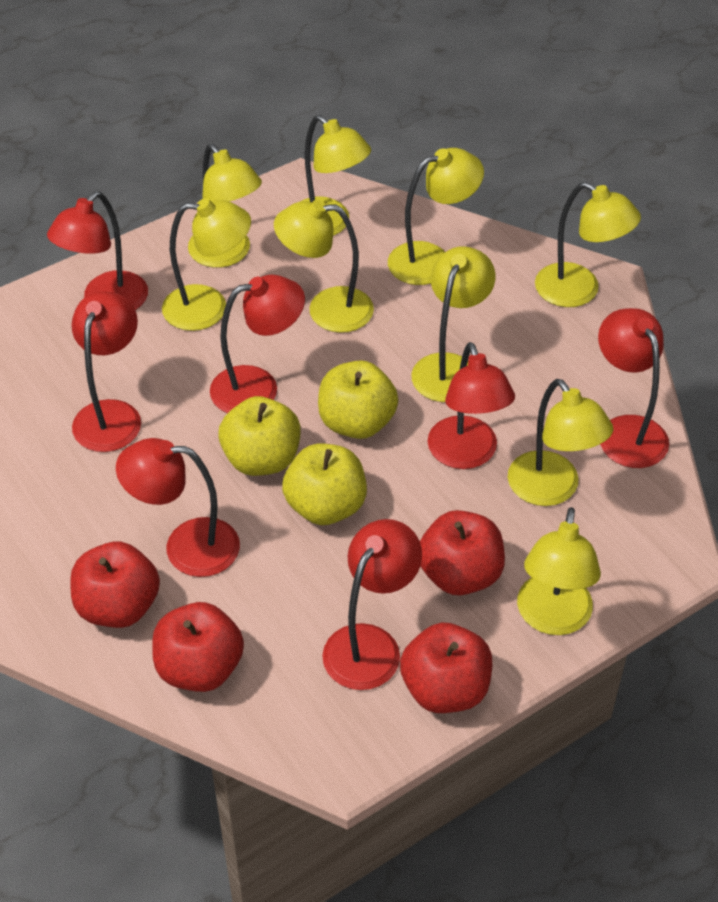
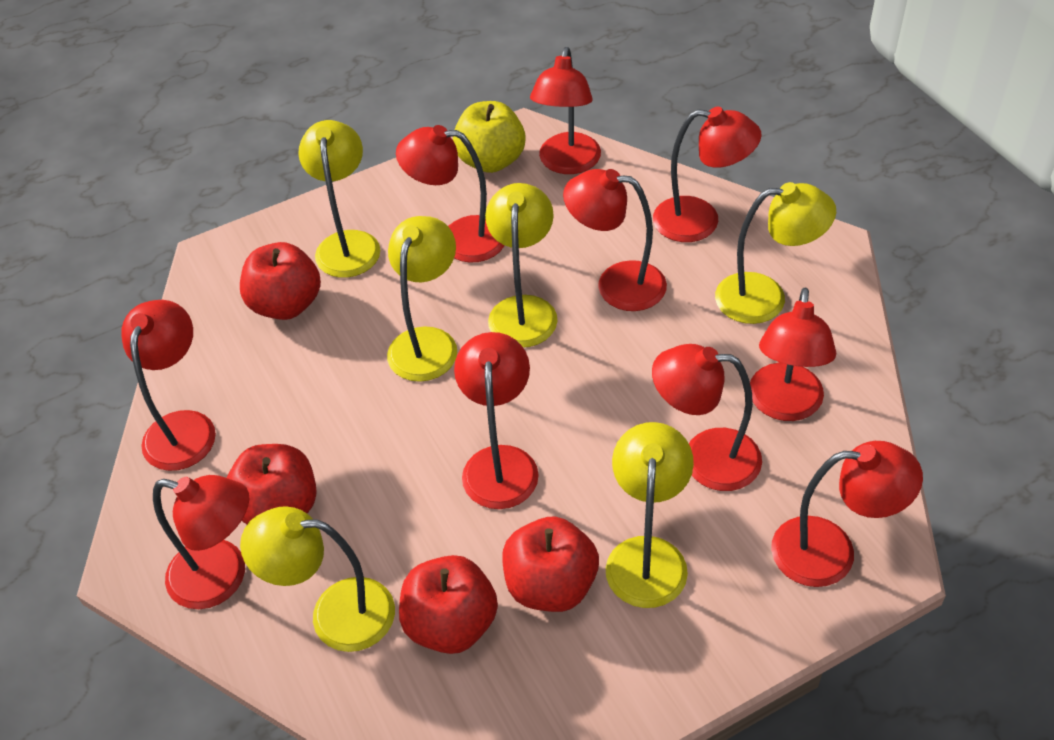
red lamp: [47,191,148,310] [71,292,141,452] [116,438,240,577] [210,275,305,413] [322,519,422,690] [428,342,515,469] [598,308,669,468] = 7 -> [121,300,216,471] [153,475,249,609] [396,125,505,263] [454,332,539,509] [530,47,601,174] [563,169,667,311] [652,344,762,491] [653,107,761,242] [750,287,836,421] [771,441,923,587] = 10
yellow apple: [218,396,301,476] [282,444,367,525] [318,360,398,439] = 3 -> [453,101,526,173] = 1
yellow lamp: [162,198,251,331] [188,144,262,268] [274,200,374,333] [302,115,371,236] [388,148,484,285] [411,246,495,402] [508,379,613,506] [517,507,601,635] [535,182,641,307] = 9 -> [240,506,395,652] [298,120,380,278] [387,216,457,382] [485,183,557,348] [606,422,694,608] [715,182,836,324] = 6

